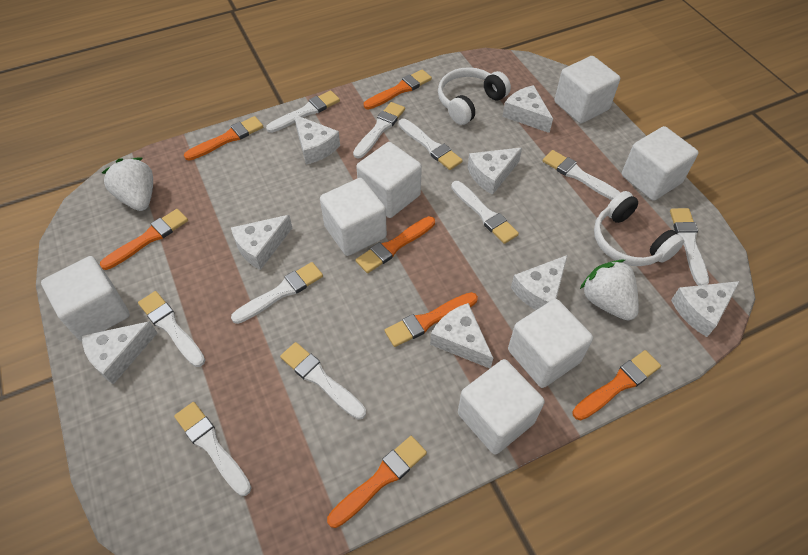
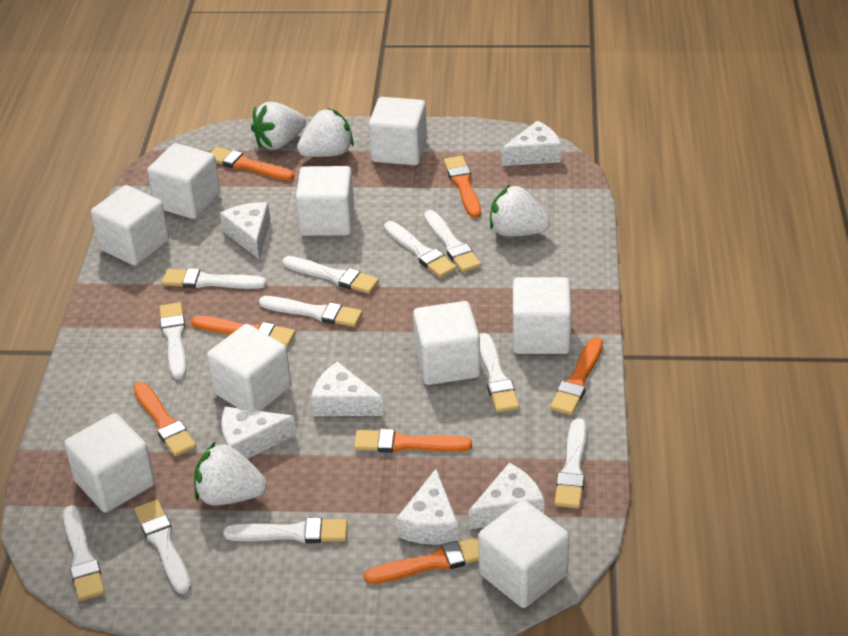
white brush: [138,291,205,367] [174,402,252,496] [231,262,323,324] [266,91,340,133] [280,342,366,420] [353,102,405,159] [398,119,463,170] [451,181,519,244] [542,150,621,200] [670,208,709,285] = 10 -> [63,505,105,601] [135,500,191,594] [159,302,186,379] [162,268,267,289] [223,517,348,543] [259,296,362,327] [283,256,379,294] [384,221,457,278] [424,210,481,272] [480,333,519,413] [554,418,586,509] = 11
white cheese: [82,321,157,385] [231,215,292,270] [294,115,340,165] [430,303,493,369] [468,148,522,195] [502,85,553,133] [511,255,568,310] [671,281,740,337] = 8 -> [220,202,271,259] [221,407,296,459] [311,361,384,416] [396,469,458,545] [468,463,544,529] [502,121,561,166] = 6
white cube: [41,256,130,342] [320,178,387,256] [356,142,422,218] [458,359,545,455] [508,299,593,388] [554,56,620,124] [622,126,699,201] = 7 -> [64,413,155,513] [91,185,169,266] [147,143,220,219] [207,324,291,411] [296,166,354,236] [369,97,427,166] [413,301,481,385] [478,500,569,608] [513,277,572,354] = 9
white headphones: [438,67,511,125] [594,191,684,266] = 2 -> none = 0
white strawberry: [102,158,153,211] [580,260,639,320] = 2 -> [194,441,267,505] [251,102,306,150] [297,108,354,157] [490,184,550,237] = 4

